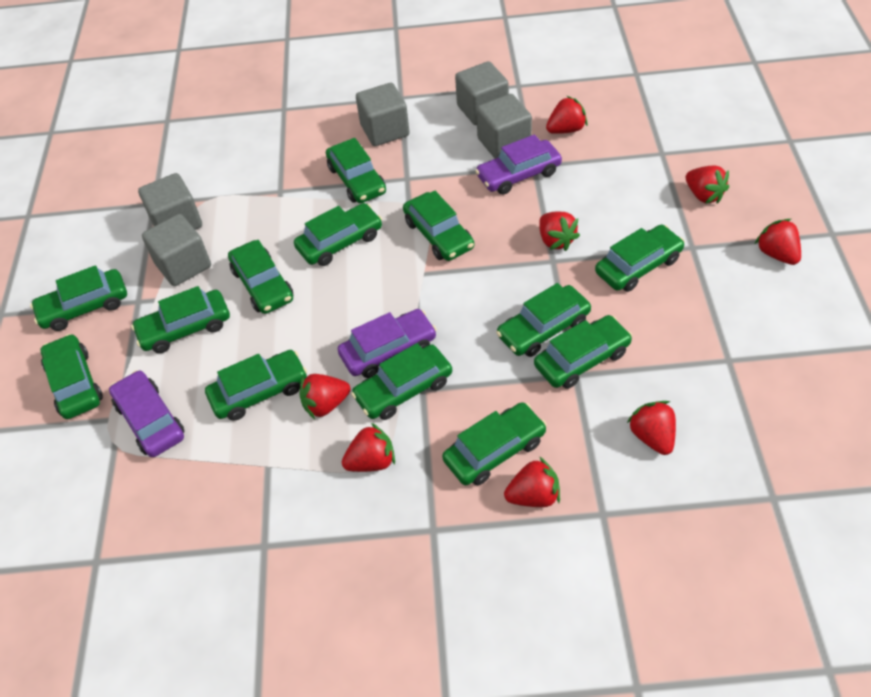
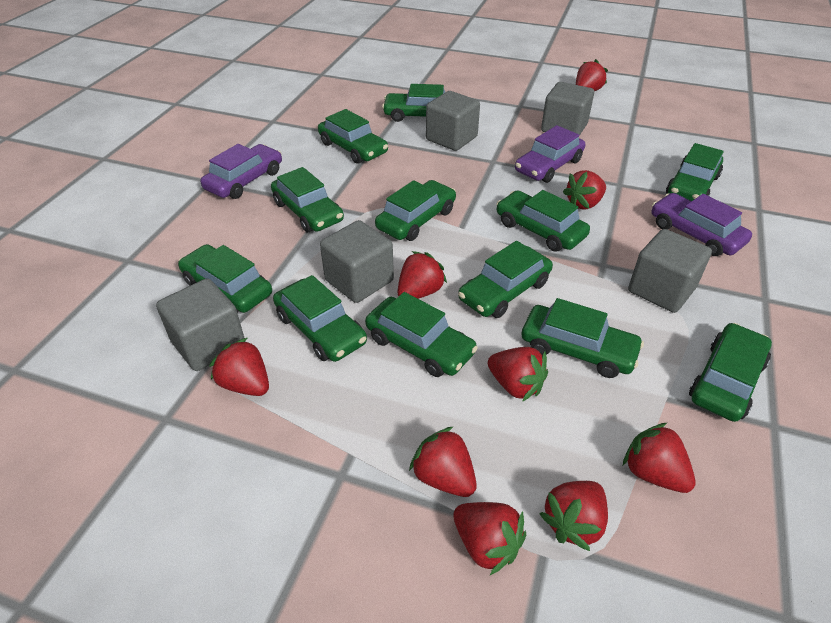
green car: [30,265,127,331] [41,334,103,419] [131,286,230,353] [205,350,307,421] [228,240,293,314] [294,203,382,266] [326,138,386,203] [351,343,452,420] [403,191,474,261] [442,402,547,485] [496,283,591,357] [534,315,632,389] [595,225,685,292] = 13 -> [178,244,272,313] [271,167,344,232] [273,275,367,362] [318,109,388,164] [365,292,478,377] [375,180,456,241] [382,84,445,122] [458,241,553,318] [496,190,590,252] [522,298,644,378] [666,143,724,201] [689,323,772,422] = 12
red strawberry: [300,374,350,419] [342,423,395,472] [504,456,560,507] [539,211,580,251] [546,96,588,134] [627,401,676,455] [686,166,729,204] [755,219,801,265] = 8 -> [209,338,269,396] [398,251,447,299] [409,426,477,497] [453,502,526,575] [488,347,548,402] [540,481,608,551] [563,170,606,209] [576,59,608,91] [623,423,696,493] = 9

